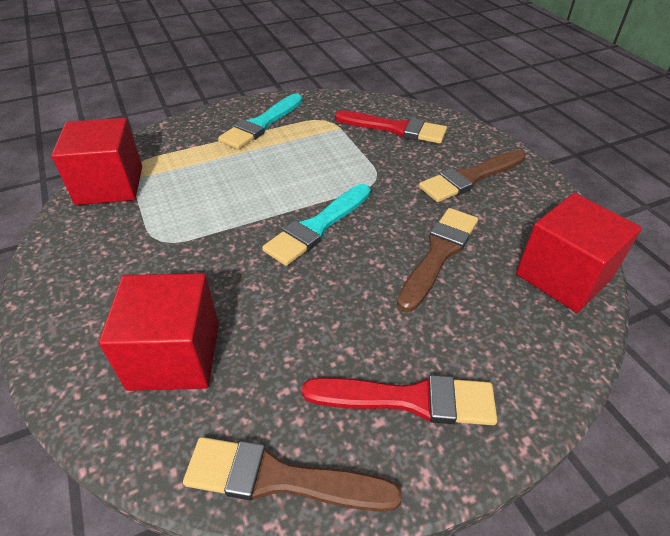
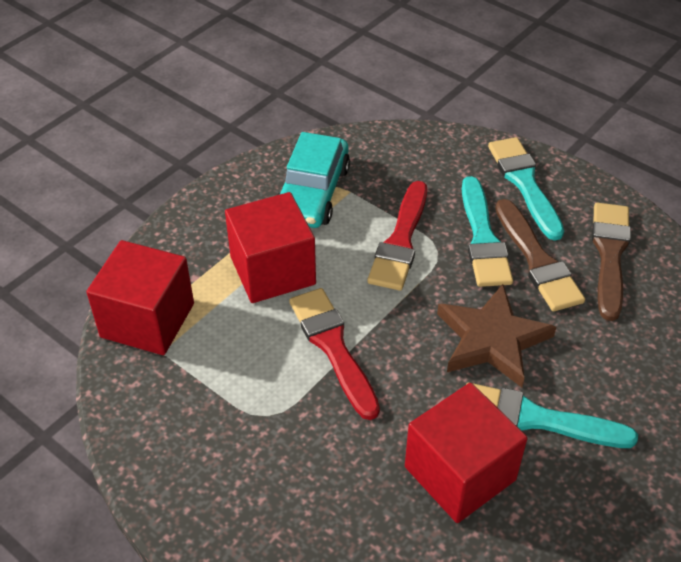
brown brush: [183,437,402,512] [397,208,478,312] [419,149,526,202] = 3 -> [495,199,585,312] [592,203,631,321] = 2
brown star: none = 0 -> [437,284,556,387] = 1
turquoise brush: [218,94,303,150] [262,184,371,266] = 2 -> [462,176,513,287] [466,383,638,448] [488,137,564,241] = 3
turquoise car: none = 0 -> [277,132,350,228] = 1

